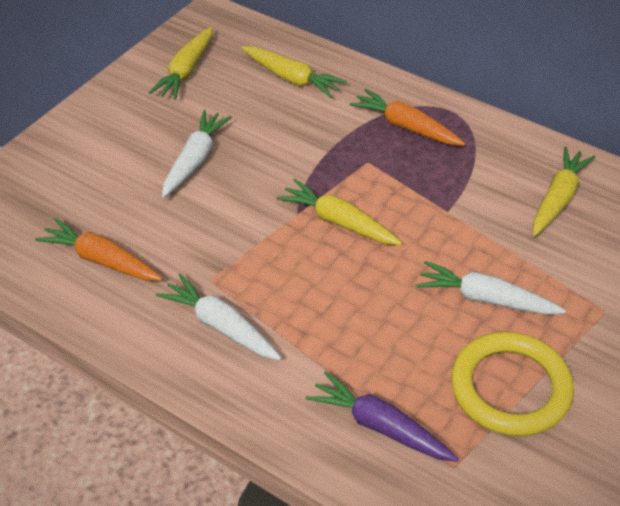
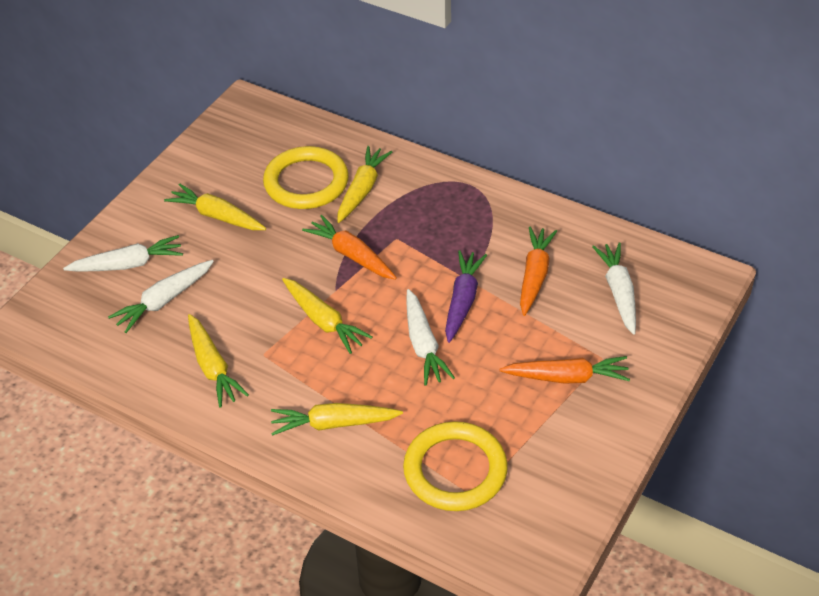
orange carrot: [35,218,163,281] [349,88,465,146] = 2 -> [302,215,397,280] [500,356,630,384] [520,227,557,316] = 3
white carrot: [156,273,281,360] [162,110,232,198] [416,261,566,315] = 3 -> [63,235,183,272] [108,260,214,333] [406,289,455,386] [592,242,636,335] = 4
yellow carrot: [148,27,213,100] [241,46,347,98] [277,179,402,245] [533,146,595,236] = 4 -> [164,183,266,230] [188,314,249,408] [271,403,403,436] [282,278,373,354] [337,146,392,223] = 5
yellow ring: [451,332,574,436] = 1 -> [263,146,349,209] [403,421,508,511] = 2

